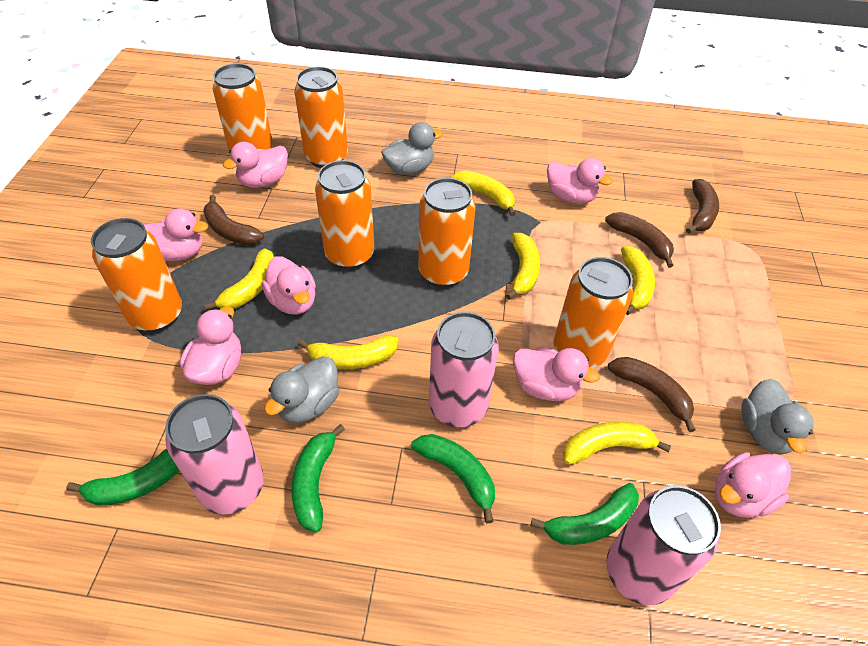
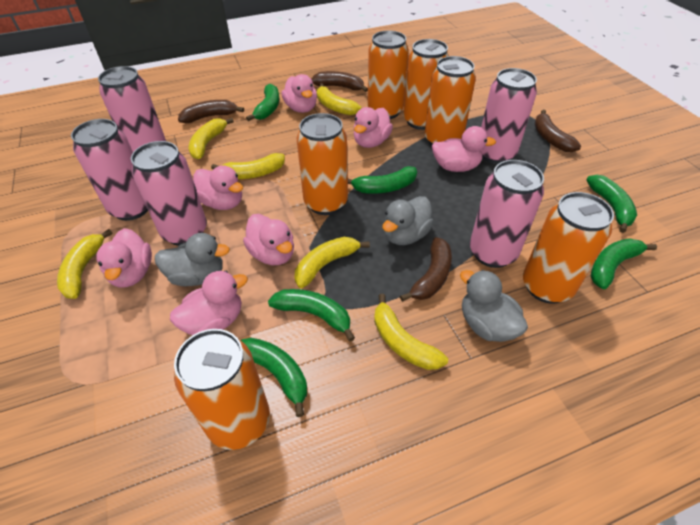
green banana: [66,448,180,506] [292,424,345,533] [411,434,495,523] [530,483,639,545] = 4 -> [241,338,307,417] [246,84,279,121] [268,289,355,341] [348,166,417,194] [587,175,637,233] [591,238,657,289] = 6
pink can: [165,394,264,515] [429,312,499,427] [606,486,721,605] = 3 -> [71,119,148,221] [98,66,166,152] [131,141,207,246] [470,160,544,268] [481,68,537,164] = 5

